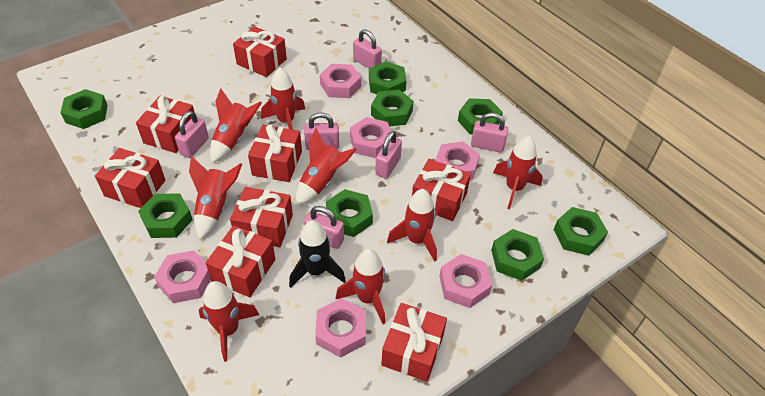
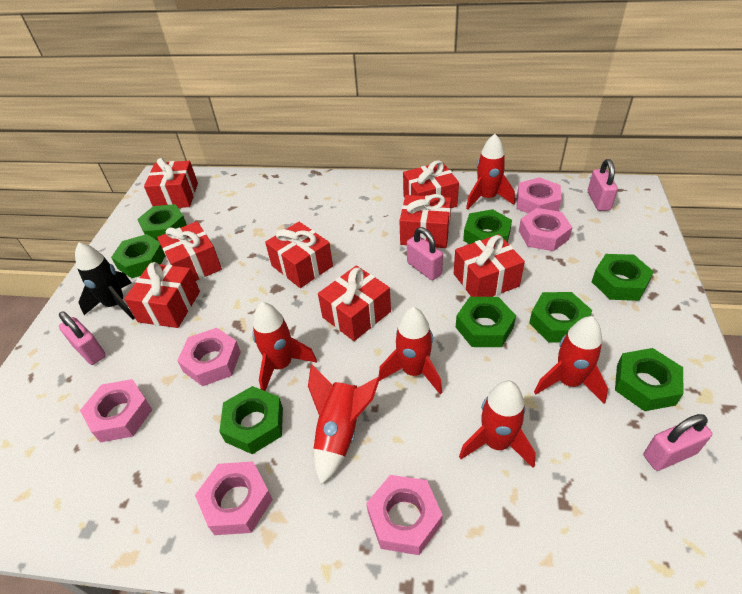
pink padlock: [175,111,209,158] [304,112,339,150] [304,206,344,249] [353,29,382,68] [375,131,402,179] [471,113,509,152] = 6 -> [59,312,106,365] [407,227,443,280] [588,159,618,211] [643,414,712,471] = 4
red rocket: [189,156,242,239] [199,281,259,362] [210,88,262,163] [261,68,305,130] [296,128,357,206] [336,249,386,324] [387,189,437,262] [493,136,543,209] = 8 -> [252,302,317,391] [308,364,380,485] [379,307,442,394] [459,381,536,468] [466,134,515,210] [534,316,608,404] = 6

